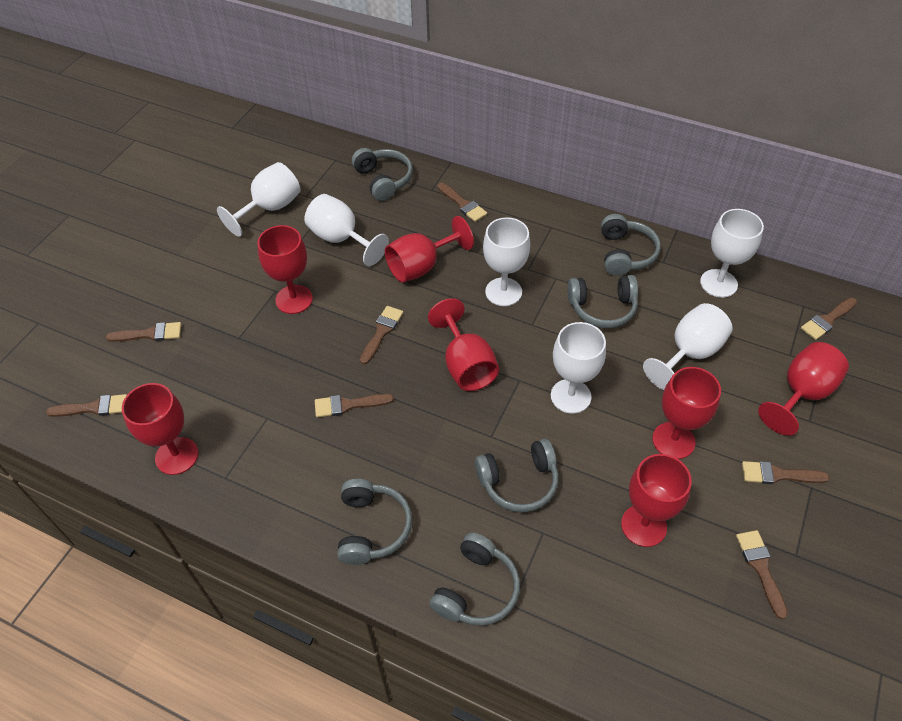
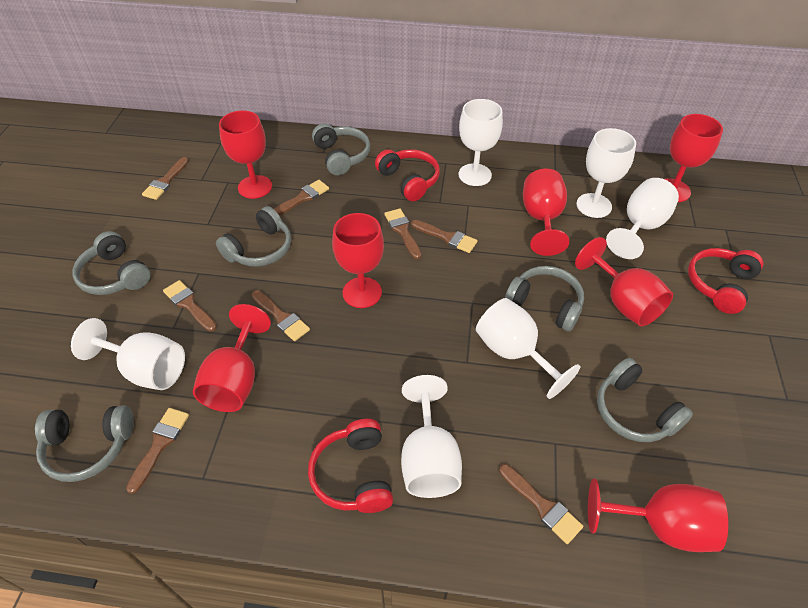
red headphones: none = 0 -> [308,419,393,513] [375,149,440,201] [688,248,763,314] = 3

